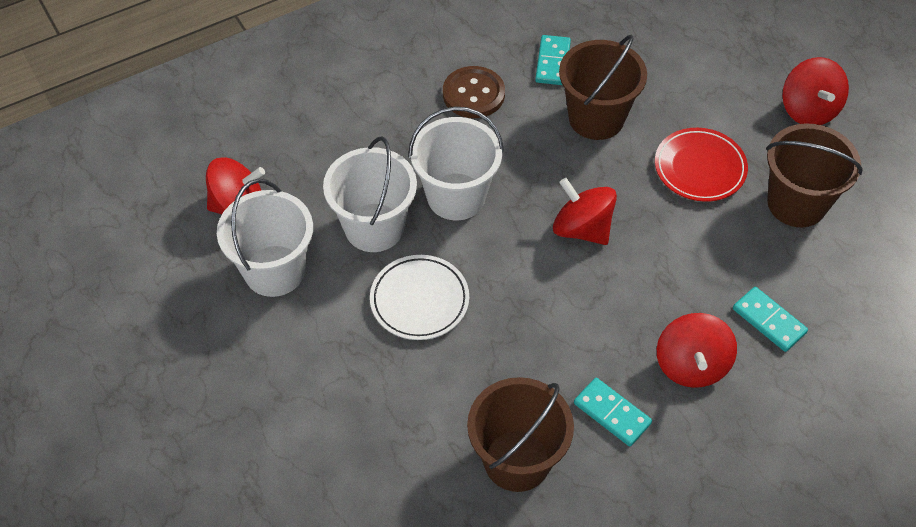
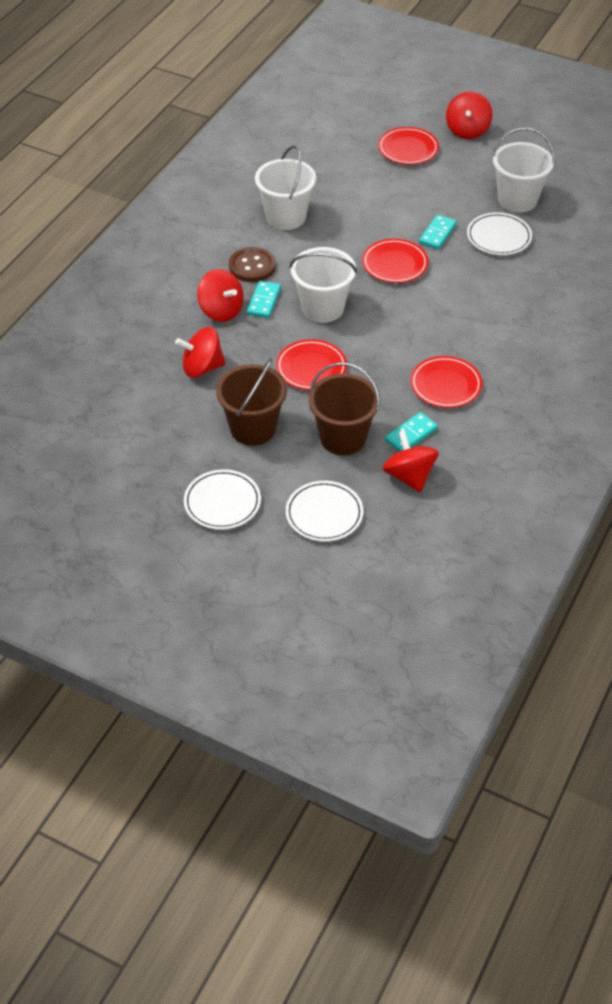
brown bucket: [467,377,574,492] [559,35,647,140] [766,123,863,227] = 3 -> [216,358,287,446] [309,362,380,455] = 2
red plate: [655,128,748,202] = 1 -> [276,339,347,390] [362,239,428,283] [378,127,439,165] [410,356,482,408] = 4
white plate: [370,255,469,340] = 1 -> [184,469,261,530] [286,481,363,542] [467,212,532,255] = 3

